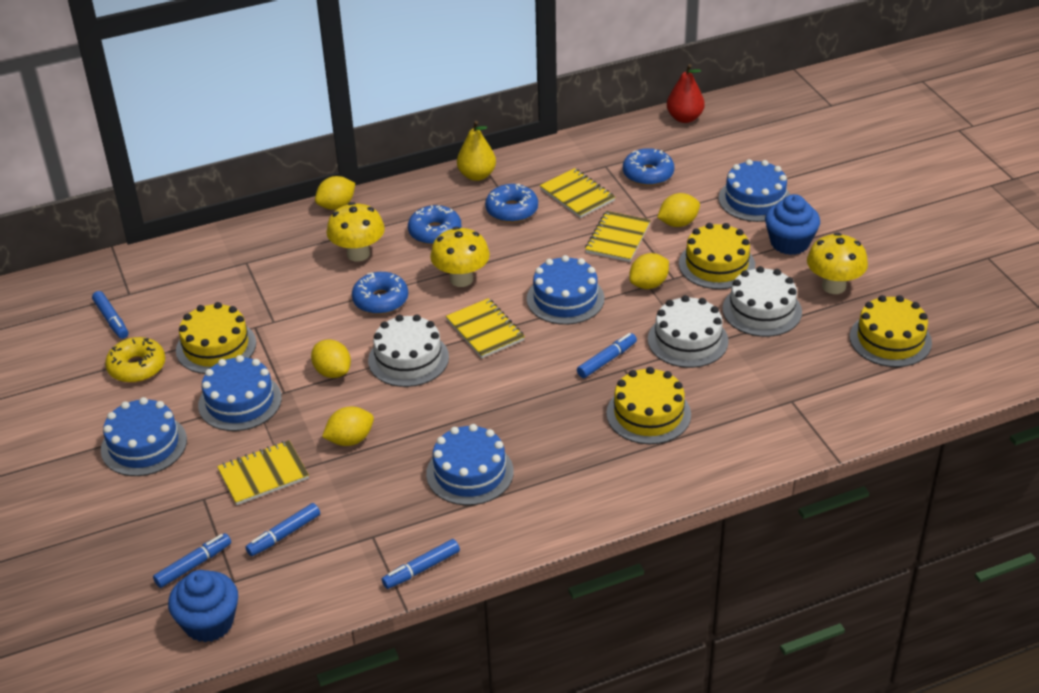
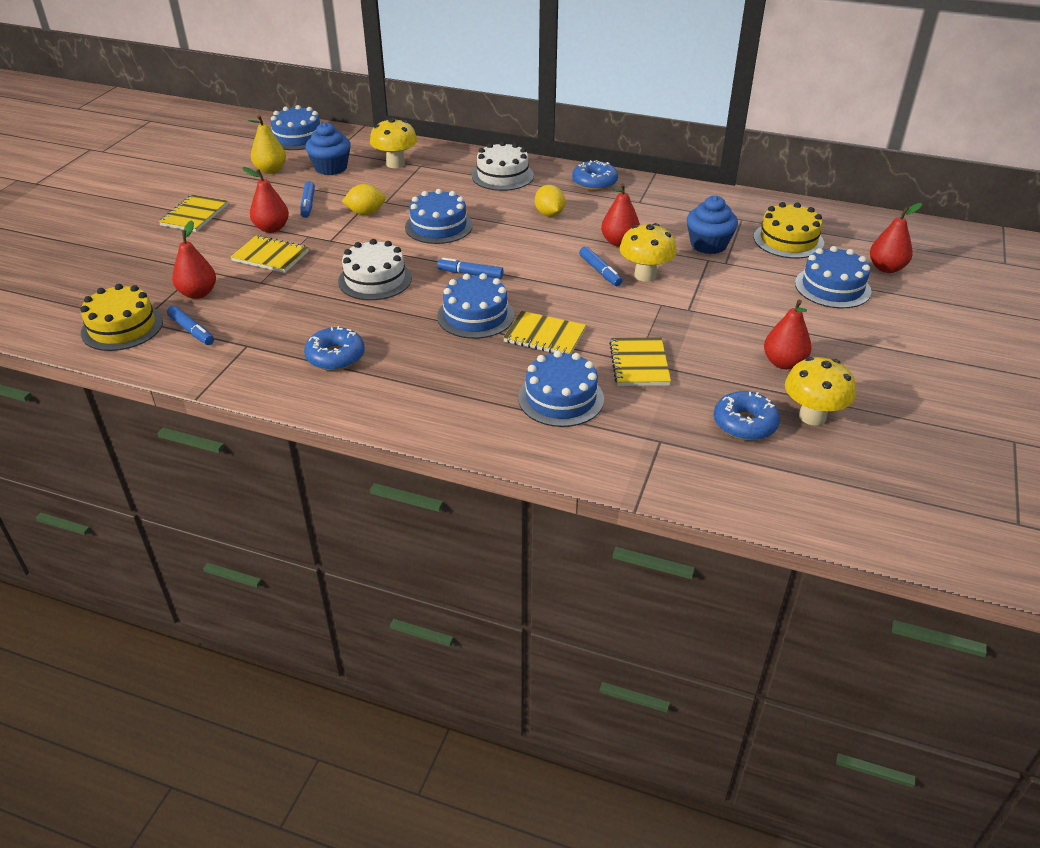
blue donut: [352,272,408,314] [408,205,461,245] [485,184,538,223] [623,148,674,186] = 4 -> [304,326,365,371] [572,160,618,191] [714,391,780,441] = 3
blue marker: [92,291,128,339] [153,533,231,588] [245,503,320,556] [382,539,460,589] [577,333,637,378] = 5 -> [167,306,214,345] [300,181,315,218] [437,258,504,279] [579,246,622,286] = 4
red pear: [667,64,705,123] = 1 -> [172,220,216,299] [242,167,289,233] [601,183,640,247] [764,300,811,369] [870,203,922,273] = 5
white cake: [368,314,449,387] [648,295,728,368] [722,266,802,337] = 3 -> [338,239,412,300] [472,141,534,191] = 2
yellow cake: [176,302,256,374] [606,367,691,444] [679,223,755,289] [850,295,932,367] = 4 -> [80,284,163,351] [754,202,824,259] = 2
yellow donut: [105,337,165,383] = 1 -> none = 0
yellow lemon: [311,339,351,378] [315,176,355,210] [322,407,374,446] [629,253,669,289] [657,193,700,227] = 5 -> [342,184,386,215] [535,185,565,217] = 2

